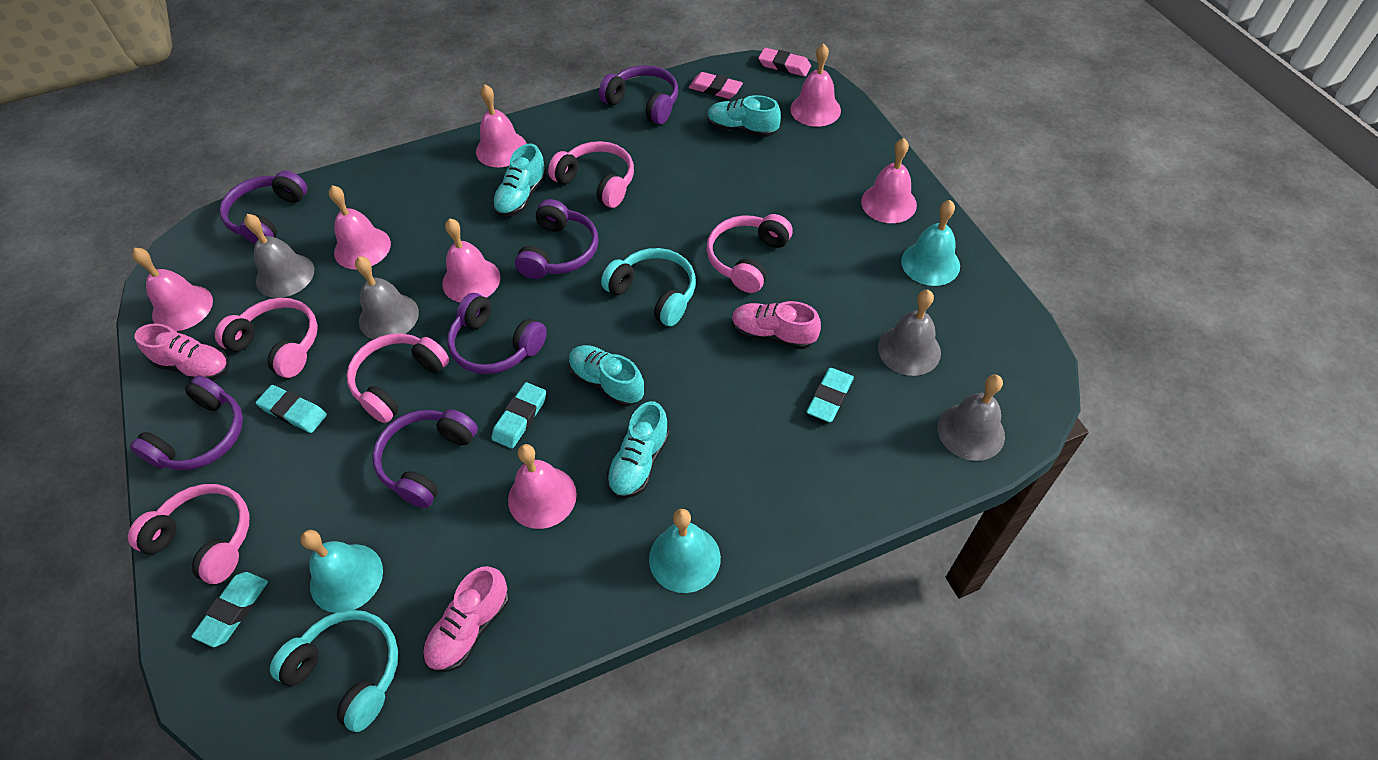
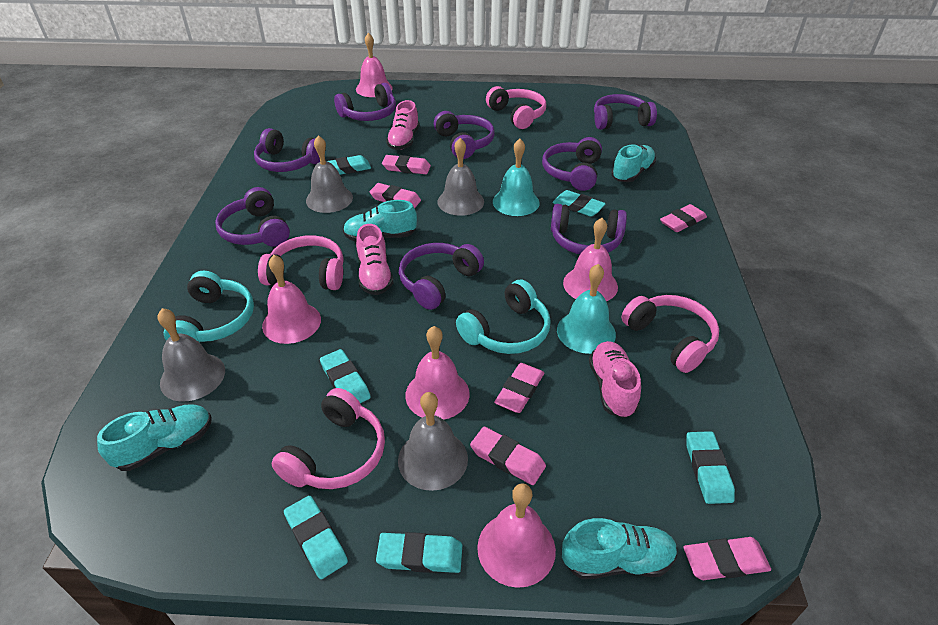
pink bell: [132,248,213,331] [329,185,391,269] [442,218,500,302] [476,85,527,167] [508,444,577,529] [791,43,841,127] [861,138,917,223] = 7 -> [262,255,321,344] [356,33,393,97] [405,326,470,420] [477,483,556,588] [563,218,618,301] = 5
pink eraser: [689,72,743,99] [758,48,811,76] = 2 -> [369,183,421,208] [382,155,431,174] [470,427,546,485] [494,363,544,413] [660,204,707,232] [683,537,771,580] = 6
pink headphones: [128,484,250,584] [215,298,318,378] [346,333,449,423] [548,141,634,208] [707,214,793,293] = 5 -> [258,235,344,290] [271,388,385,489] [486,86,546,129] [622,295,719,373] = 4
purple headphones: [130,375,243,470] [220,171,307,244] [372,409,478,508] [447,293,547,374] [515,199,598,279] [599,65,678,124] = 6 -> [215,187,290,247] [254,128,320,172] [334,83,396,121] [399,243,484,310] [434,111,495,159] [542,137,602,191] [551,204,627,254] [594,94,657,130] = 8
turquoise bell: [300,530,383,613] [649,509,721,593] [901,200,960,286] = 3 -> [493,139,540,216] [557,264,616,354] = 2
turquoise eraser: [191,572,268,647] [256,385,327,433] [492,382,546,449] [806,368,854,422] = 4 -> [284,496,348,579] [320,349,370,403] [328,155,371,175] [376,532,462,573] [552,190,606,217] [686,431,735,504] = 6

